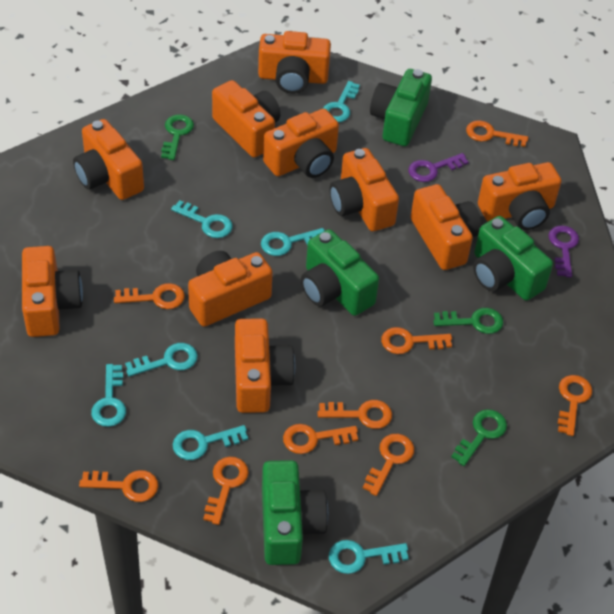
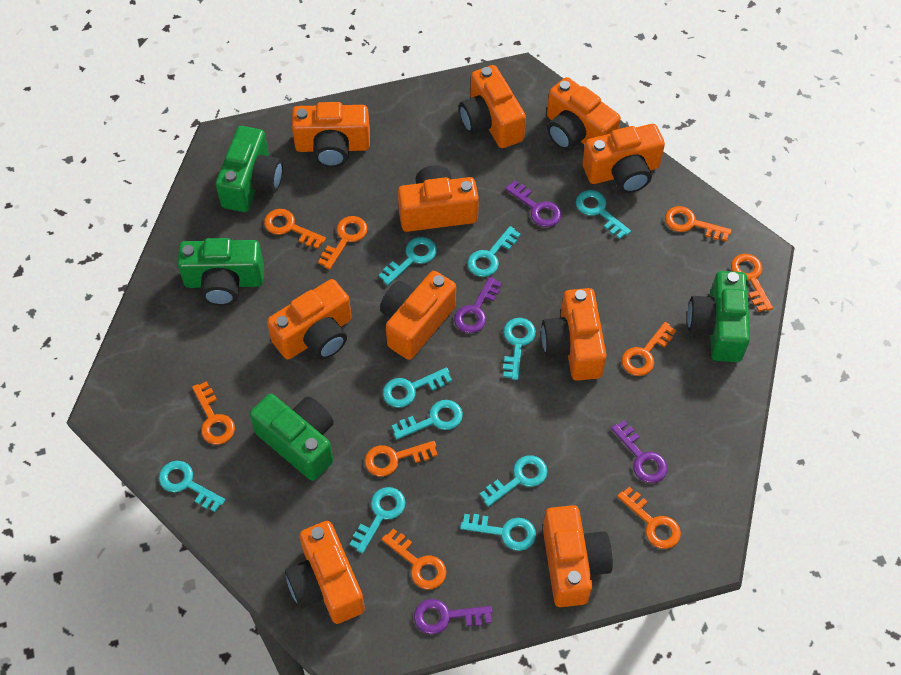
green key: [161,114,194,160] [433,308,503,334] [451,409,507,466] = 3 -> none = 0
purple key: [408,153,469,182] [548,225,579,277] = 2 -> [414,599,493,634] [454,277,502,333] [505,180,562,227] [611,421,667,483] = 4
turquoise key: [91,364,126,427] [125,343,198,377] [171,200,233,238] [173,425,248,460] [261,228,325,256] [323,81,360,122] [329,540,409,574] = 7 -> [159,461,225,512] [350,487,406,554] [379,237,437,285] [383,367,452,408] [392,400,463,439] [460,514,536,551] [467,226,521,277] [480,455,548,507] [503,318,536,380] [576,190,631,239] = 10

